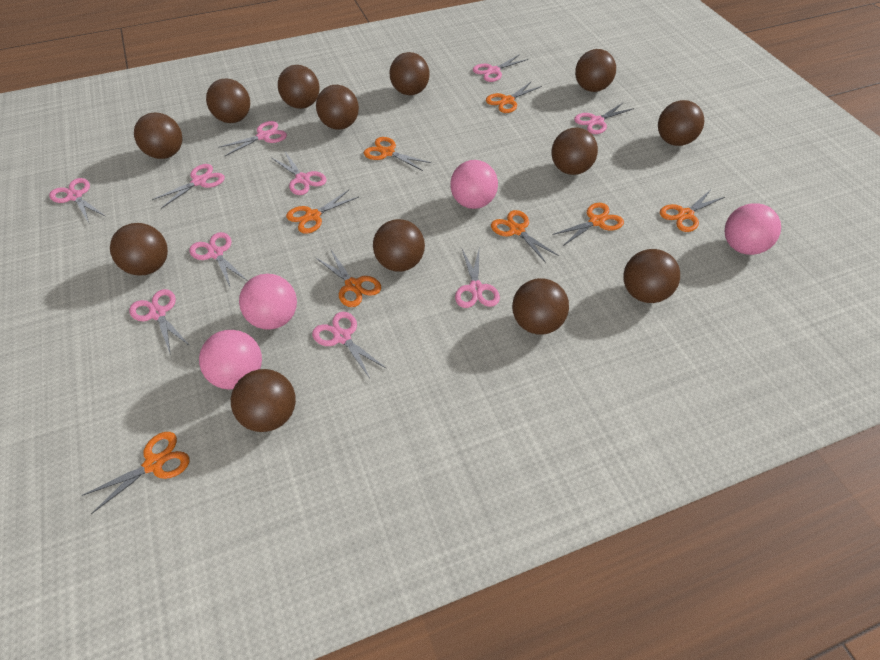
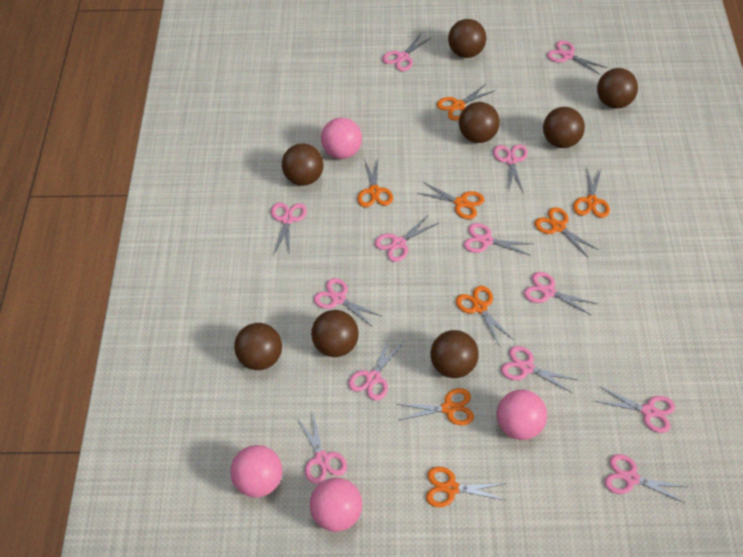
brown ball: [110,223,168,275] [134,112,182,159] [206,78,250,123] [231,369,296,432] [278,65,320,109] [316,85,359,130] [373,219,425,272] [390,52,430,95] [512,278,569,334] [551,128,598,175] [575,49,616,92] [623,249,680,303] [658,100,704,146] = 13 -> [234,323,282,370] [282,143,324,186] [311,310,359,357] [431,330,479,378] [448,19,486,58] [459,102,500,143] [543,107,585,148] [597,68,638,109] = 8
pink scissors: [49,178,105,223] [129,289,190,355] [152,164,225,209] [189,232,248,289] [218,121,287,156] [272,152,327,195] [312,312,387,378] [455,249,500,308] [473,54,529,82] [574,102,634,134] = 10 -> [271,202,307,254] [297,413,347,484] [314,278,383,327] [348,337,403,400] [375,215,439,262] [382,32,432,71] [464,223,532,256] [493,144,528,194] [501,346,578,393] [524,272,597,315] [547,41,607,75] [596,387,675,433] [604,454,686,503] = 13

